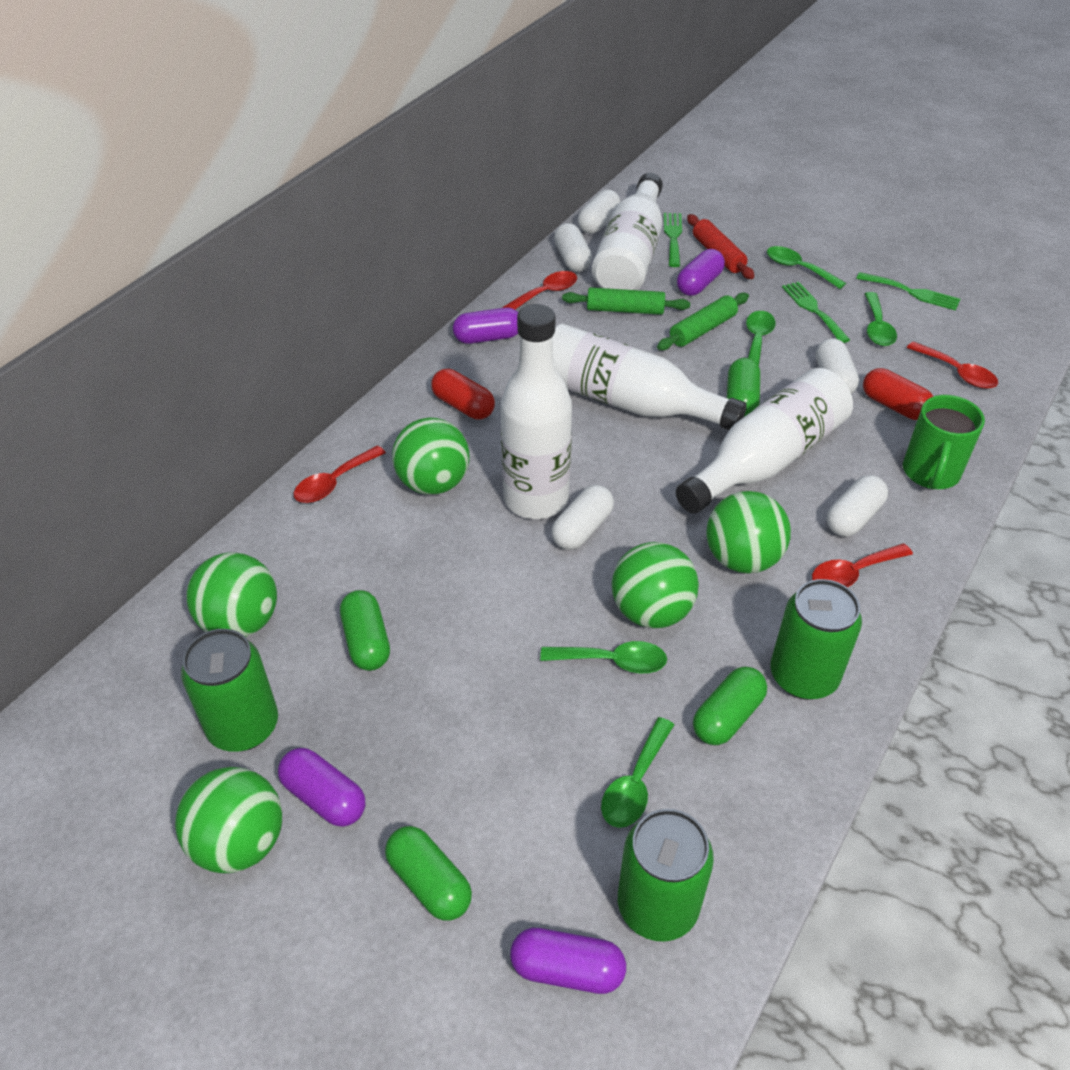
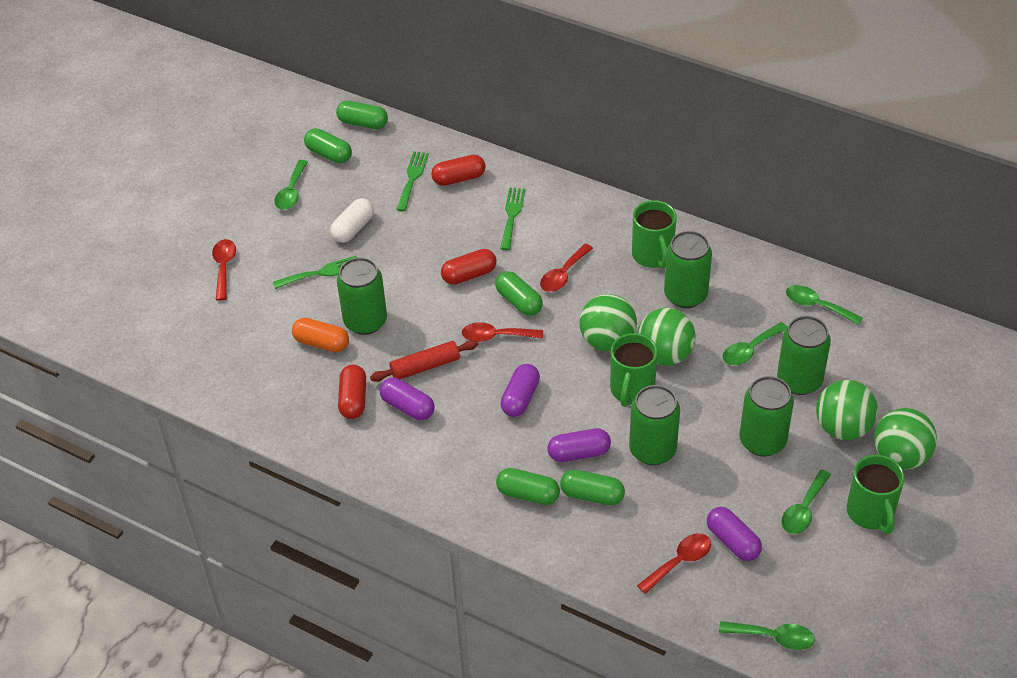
green ball: [175,767,282,873] [186,552,277,637] [392,418,469,495] [612,542,699,628] [706,491,791,574] = 5 -> [579,294,637,351] [638,308,696,366] [816,380,878,440] [874,408,937,469] = 4
green can: [181,629,278,752] [618,809,714,942] [770,579,862,700] = 3 -> [337,257,387,335] [629,385,680,465] [664,231,712,308] [740,376,794,456] [777,316,831,395] = 5
green capsule: [340,590,390,671] [385,826,472,921] [693,667,767,745] [727,358,760,417] = 4 -> [304,128,352,164] [336,101,388,129] [495,271,543,316] [496,468,560,505] [560,470,625,506] = 5
green mug: [903,395,985,489] = 1 -> [610,333,658,407] [632,200,677,269] [847,455,905,534] = 3
green rolling pin: [562,287,690,315] [657,293,749,350] = 2 -> none = 0
orange capsule: none = 0 -> [292,318,349,352] = 1
red capsule: [431,369,495,420] [863,368,934,420] = 2 -> [338,364,366,419] [431,155,486,186] [441,249,496,285] = 3
white bottle: [501,304,572,519] [553,323,747,430] [592,173,663,290] [676,368,853,514] = 4 -> none = 0
white capsule: [551,485,614,550] [554,223,592,272] [578,189,620,234] [816,338,859,394] [826,475,888,537] = 5 -> [330,198,374,243] = 1

